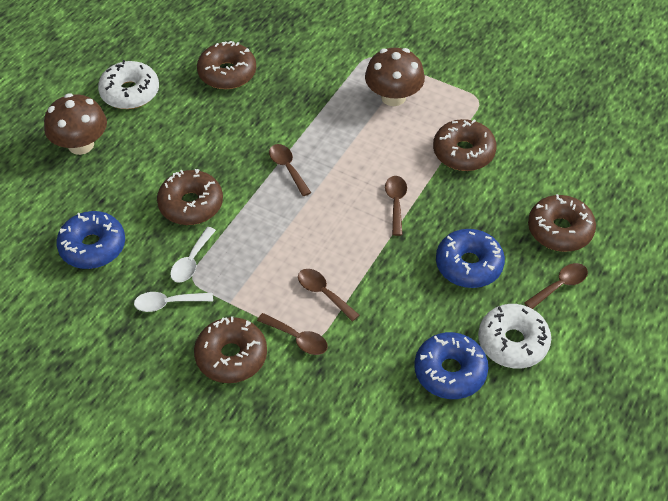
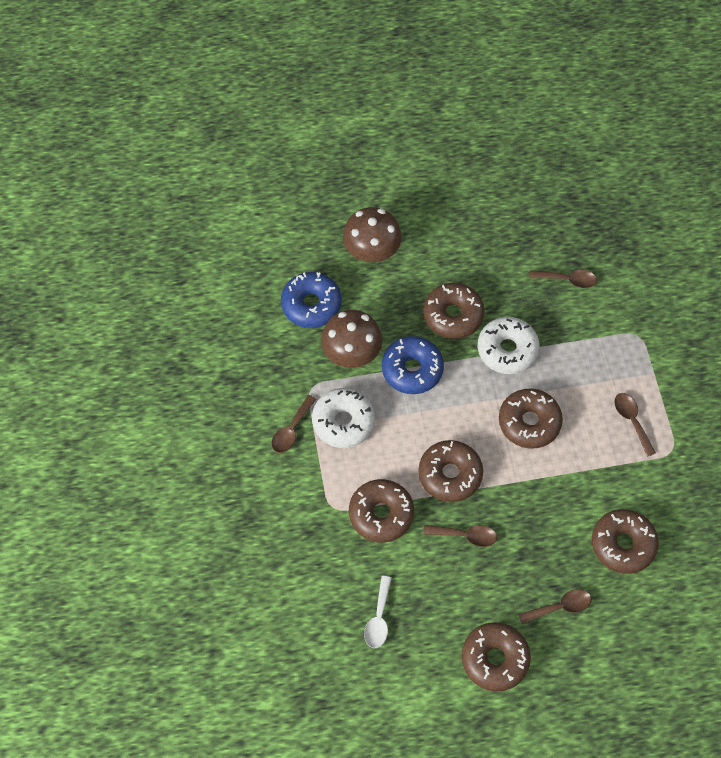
blue donut: [56,211,125,269] [414,332,488,399] [436,229,505,288] = 3 -> [281,272,342,328] [382,336,444,394] = 2
brown donut: [157,169,223,225] [194,317,267,383] [197,41,256,89] [433,119,497,171] [528,194,596,252] = 5 -> [349,479,414,543] [418,440,483,502] [423,283,485,339] [462,622,531,691] [499,388,563,449] [592,509,659,574] = 6
white spoon: [134,292,213,312] [170,227,216,283] = 2 -> [364,576,392,648] = 1

